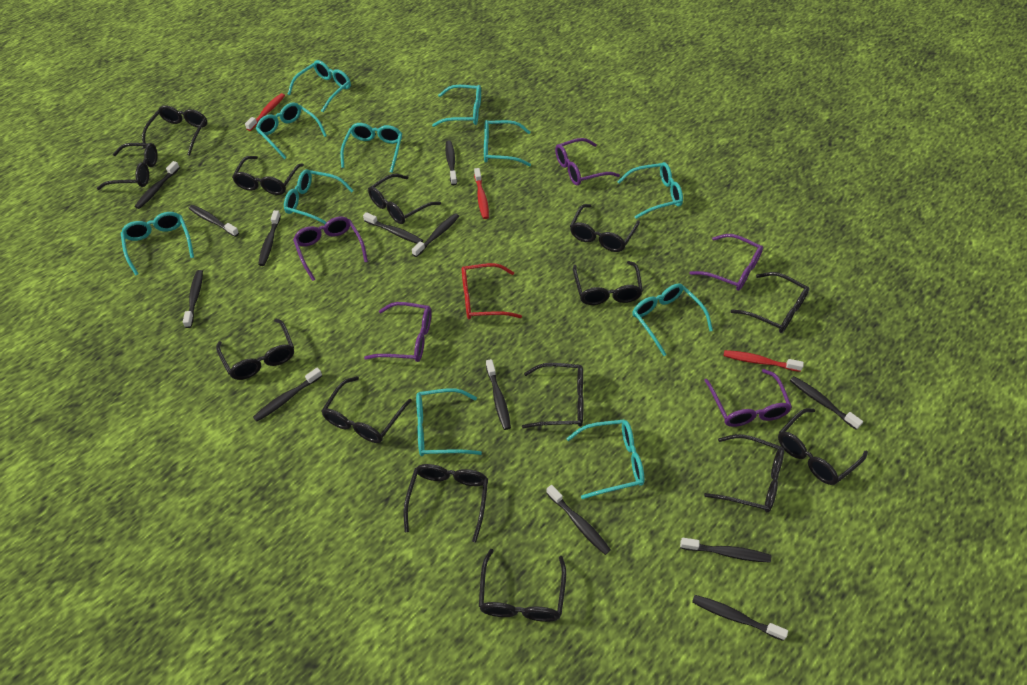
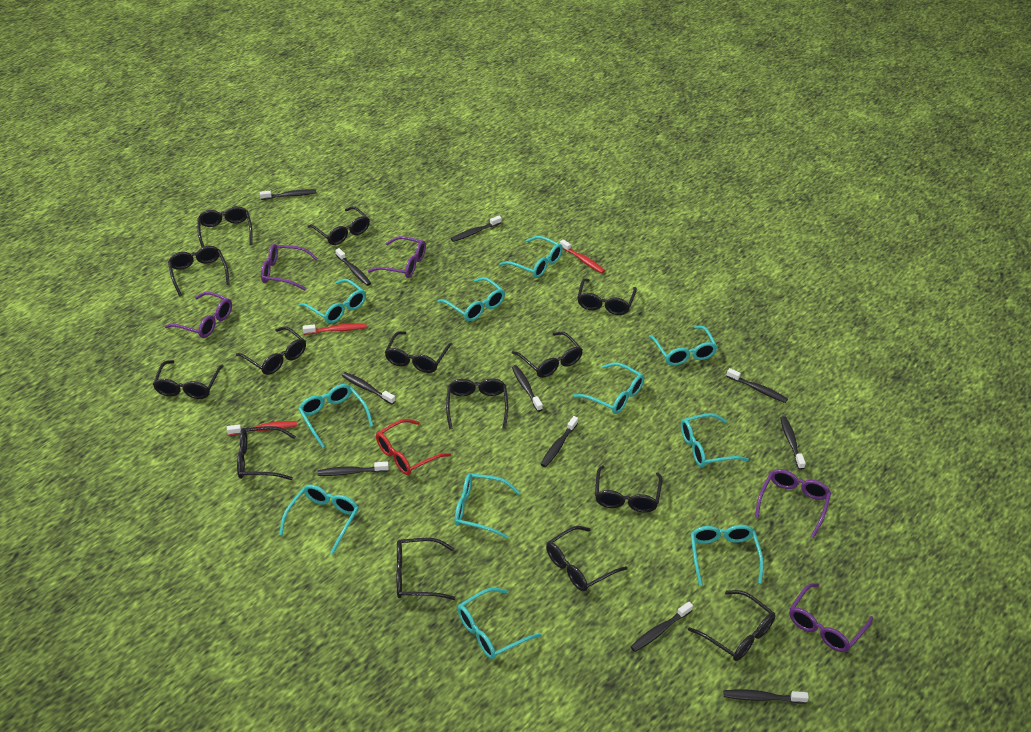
black toothbrush: [134,161,180,209] [183,270,203,328] [189,205,239,237] [253,368,322,422] [258,210,281,266] [363,212,423,244] [412,213,459,257] [445,141,457,185] [486,359,511,430] [546,485,611,555] [680,538,771,563] [692,595,788,641] [790,376,863,430] = 13 -> [260,189,317,200] [317,462,389,476] [335,248,371,286] [342,372,395,404] [451,216,502,242] [512,365,543,412] [540,416,578,467] [631,602,693,652] [724,689,809,704] [726,368,788,403] [780,416,806,470] = 11

